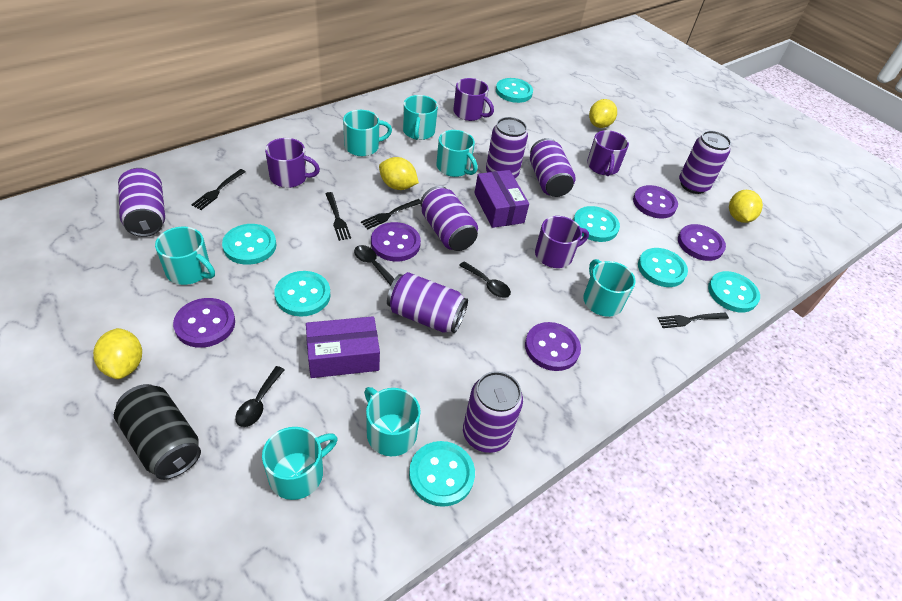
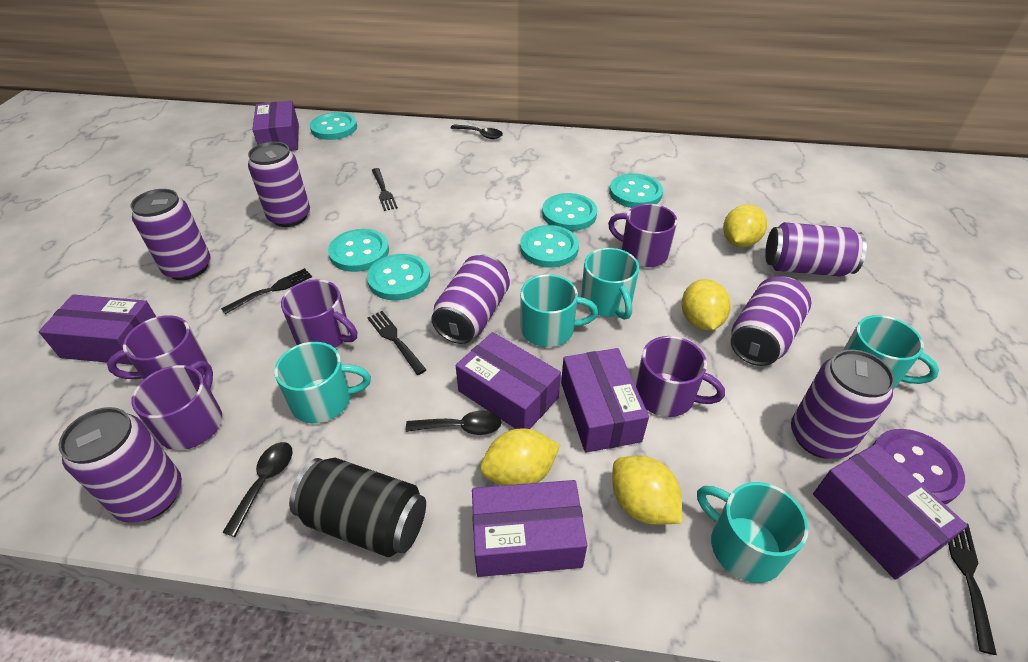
purple box: [306,316,380,378] [474,170,529,228] = 2 -> [39,294,156,365] [252,100,299,151] [456,332,561,429] [472,480,587,577] [561,348,649,453] [813,443,968,580] = 6
purple button: [173,298,235,348] [371,222,421,262] [525,322,581,371] [633,185,678,218] [678,224,726,261] = 5 -> [873,429,965,504] = 1
purple mug: [265,138,320,188] [453,78,494,121] [535,216,589,268] [587,130,629,176] = 4 -> [107,315,208,379] [131,361,222,450] [281,279,357,348] [608,204,677,267] [635,336,725,417] = 5
turquoise button: [222,224,276,265] [275,271,330,317] [409,441,475,507] [496,78,533,103] [573,206,620,242] [638,248,688,287] [708,271,760,313] = 7 -> [310,112,357,140] [328,229,389,272] [367,254,430,301] [520,225,579,268] [542,193,597,231] [609,173,663,208] = 6
turquoise mug: [155,226,215,285] [262,427,338,500] [343,110,392,156] [364,387,421,456] [403,95,438,140] [436,130,478,177] [583,259,635,317] = 7 -> [274,342,371,423] [520,274,598,347] [581,248,639,320] [697,482,809,583] [843,315,939,390] = 5

